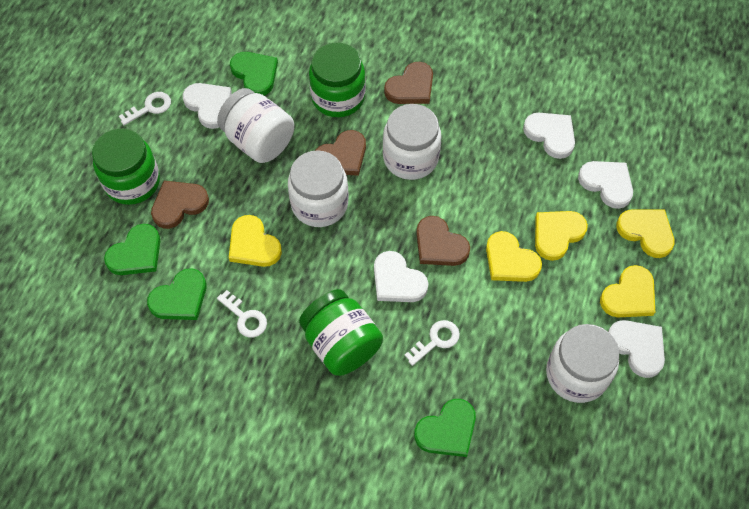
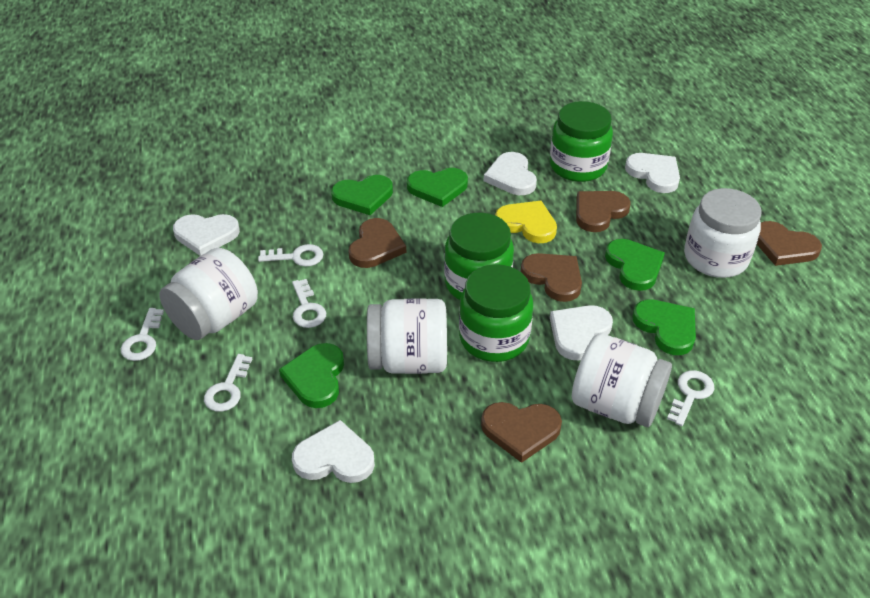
brown heart: [151,181,209,229] [315,130,366,176] [384,62,433,104] [416,216,470,266] = 4 -> [348,218,406,268] [481,402,562,463] [521,253,582,302] [576,191,631,232] [757,221,822,266] = 5
green heart: [104,224,160,275] [147,268,206,320] [230,52,278,96] [414,399,476,457] = 4 -> [279,343,344,408] [331,175,393,215] [407,168,468,207] [605,239,665,291] [632,299,696,355] = 5
white key: [119,92,171,125] [217,290,267,337] [404,320,460,366] = 3 -> [121,308,164,361] [204,354,252,412] [258,244,323,267] [292,279,326,328] [667,370,714,426] = 5
yellow heart: [229,215,282,267] [486,231,542,282] [535,211,588,261] [600,265,655,317] [616,209,675,258] = 5 -> [495,201,557,243] = 1

